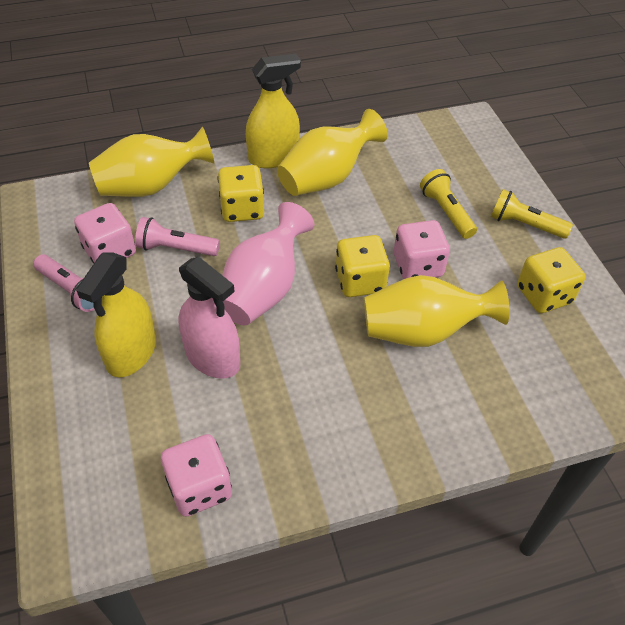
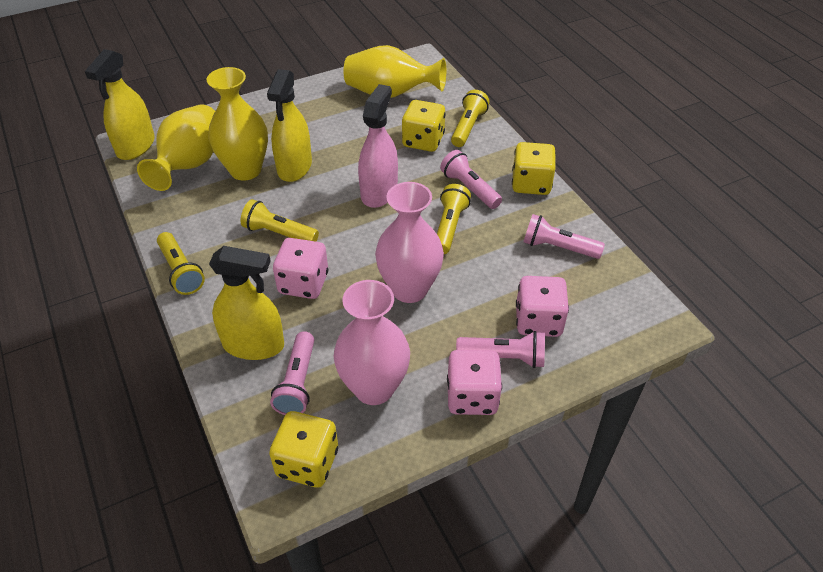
pink flashlight: [33,254,95,312] [135,217,220,256] = 2 -> [270,331,314,415] [440,150,502,209] [456,331,545,368] [524,214,605,259] = 4
pink vase: [222,202,314,325] = 1 -> [334,280,410,405] [375,182,444,303] = 2
yellow flashlight: [420,169,477,239] [491,189,573,239] = 2 -> [157,232,205,295] [240,199,319,241] [437,184,471,254] [451,90,489,147] = 4
yellow spray bottle: [76,253,156,377] [246,54,301,168] = 2 -> [85,49,155,160] [209,246,284,360] [267,69,312,182] = 3

